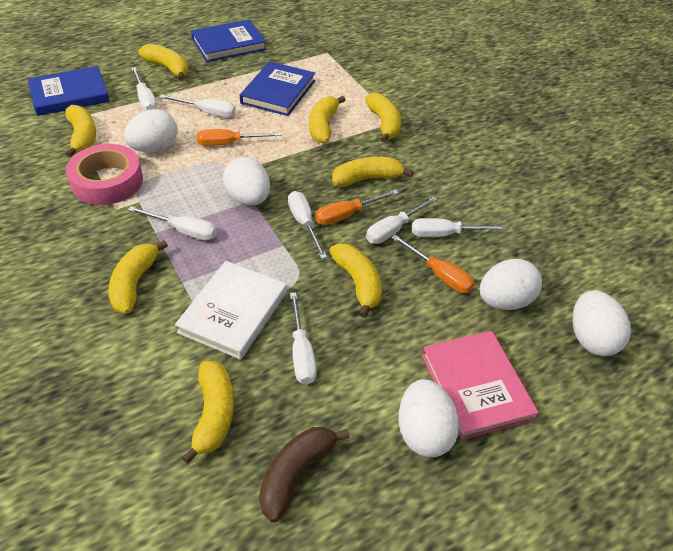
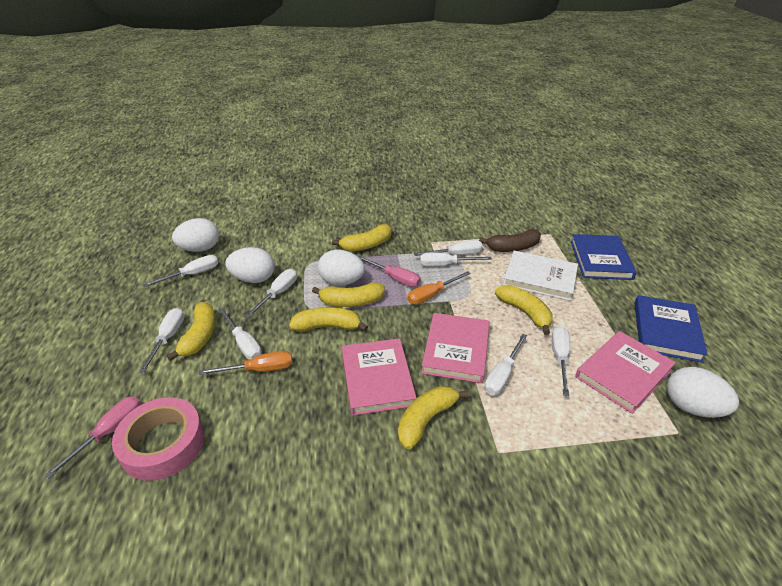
blue book: [28,66,110,116] [191,20,266,62] [240,61,315,116] = 3 -> [571,234,637,280] [635,295,708,363] = 2
orange screwdriver: [197,129,282,146] [315,190,399,225] [391,234,475,293] = 3 -> [199,351,292,375] [407,271,471,305] = 2
pink book: [422,331,538,440] = 1 -> [342,338,417,416] [421,313,490,383] [575,331,676,414] = 3
pink screwdriver: none = 0 -> [44,397,141,479] [359,256,421,287] = 2
white egg: [124,109,178,153] [223,157,270,205] [398,379,459,457] [480,259,542,310] [573,291,631,356] = 5 -> [172,218,219,252] [225,247,274,283] [318,249,365,286] [667,367,739,418] = 4
white screwdriver: [128,206,217,240] [131,67,157,111] [160,95,236,117] [288,191,327,259] [290,293,317,385] [366,196,438,244] [412,218,507,237] = 7 -> [139,308,184,373] [143,255,218,287] [219,308,262,360] [245,269,297,318] [414,240,483,256] [420,253,492,266] [485,334,527,395] [552,326,570,396] = 8
yellow banana: [65,105,96,158] [109,240,168,313] [138,44,188,81] [181,361,234,464] [309,96,345,143] [329,243,382,318] [332,157,413,187] [365,93,401,143] = 8 -> [167,302,216,361] [289,307,368,332] [312,283,385,307] [332,224,392,251] [398,386,469,450] [495,285,553,335] = 6

